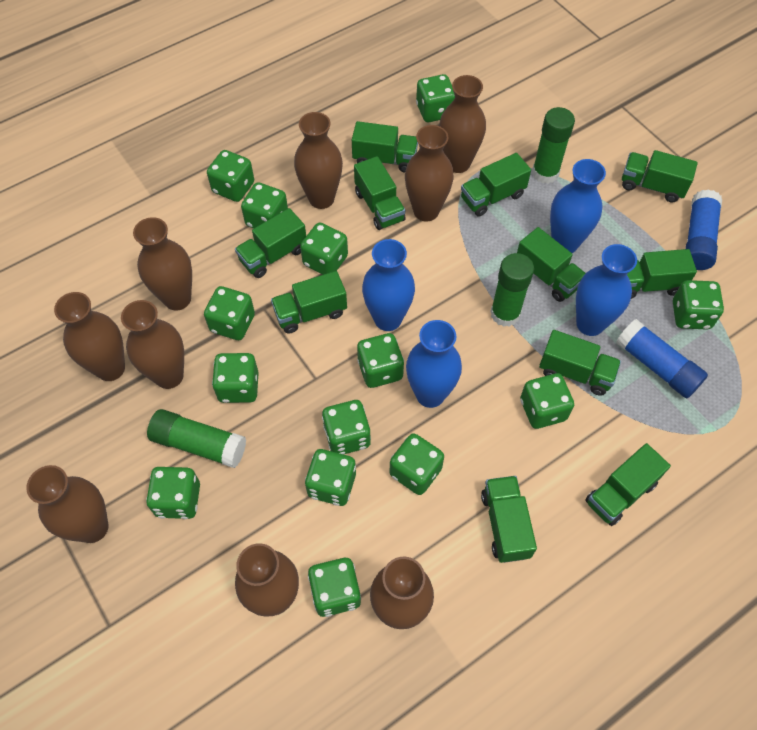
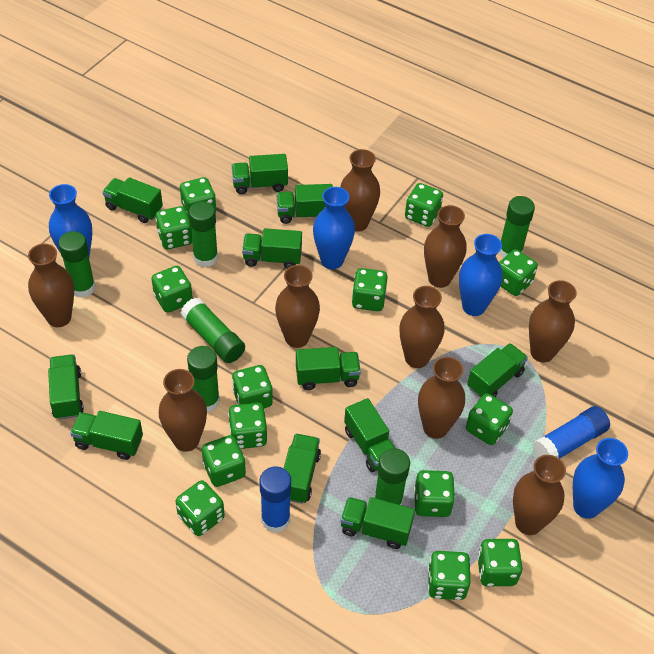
green glue stick: [147,409,246,468] [490,253,534,327] [532,107,575,183] = 3 -> [58,231,95,297] [181,298,245,363] [187,346,220,412] [189,201,218,267] [374,448,410,505] [499,196,535,258] = 6

